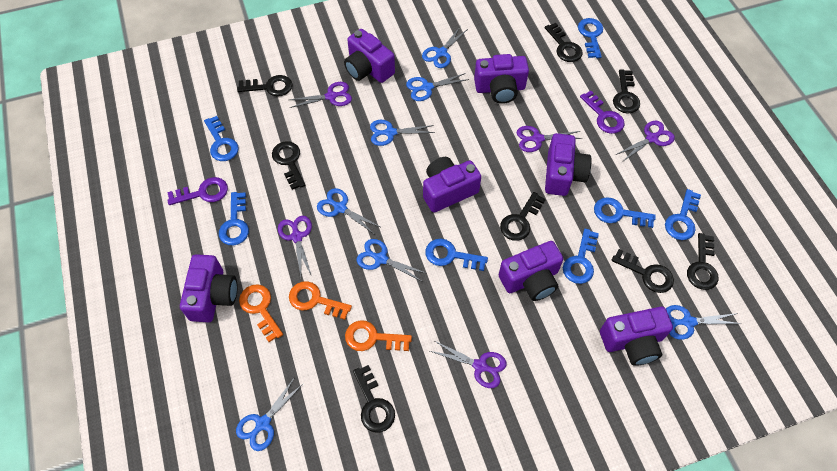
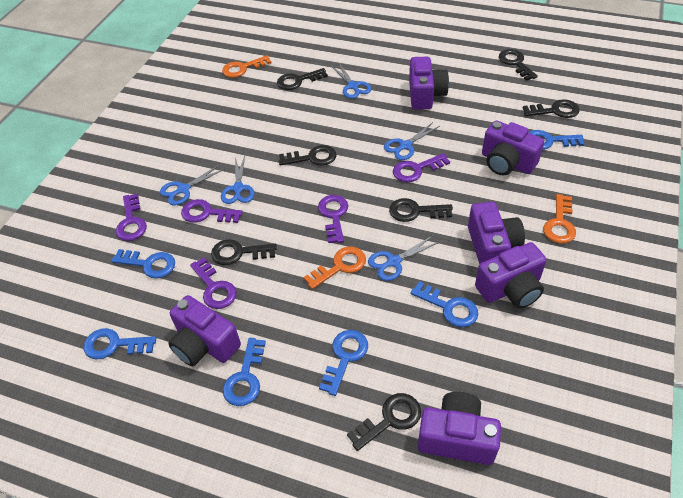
black key: [237,75,293,97] [272,141,305,190] [353,365,395,433] [500,192,546,241] [545,23,583,62] [612,249,674,293] [613,69,640,113] [687,233,719,290] = 8 -> [211,239,277,265] [277,68,328,90] [279,145,336,166] [347,393,421,451] [389,198,453,222] [499,49,538,81] [523,99,580,118] = 7
blue key: [204,116,239,161] [219,192,249,246] [425,239,488,271] [563,228,599,284] [578,18,603,58] [594,197,656,228] [665,189,701,240] = 7 -> [84,328,156,359] [111,249,175,279] [223,338,266,406] [319,330,368,396] [410,281,478,327] [528,130,584,150] = 6
blue scissors: [236,377,304,451] [317,188,380,234] [356,239,426,281] [370,120,435,146] [406,73,469,101] [422,26,468,68] [666,305,741,340] = 7 -> [160,164,225,206] [221,156,255,204] [331,63,372,99] [368,236,440,281] [384,122,440,160] = 5
purple camera: [180,254,238,322] [344,29,395,83] [423,157,481,212] [474,54,529,104] [499,241,563,301] [545,133,592,196] [600,307,673,366] = 7 -> [168,295,241,366] [409,57,449,110] [418,392,501,465] [468,202,525,264] [475,242,547,309] [482,121,544,175] = 6
purple key: [167,177,228,205] [580,91,625,134] = 2 -> [116,193,147,241] [181,199,243,223] [190,258,237,309] [318,195,348,243] [393,153,450,182] = 5
purple scissors: [278,216,312,276] [289,82,352,108] [430,341,507,388] [517,126,583,152] [616,121,675,162] = 5 -> none = 0

